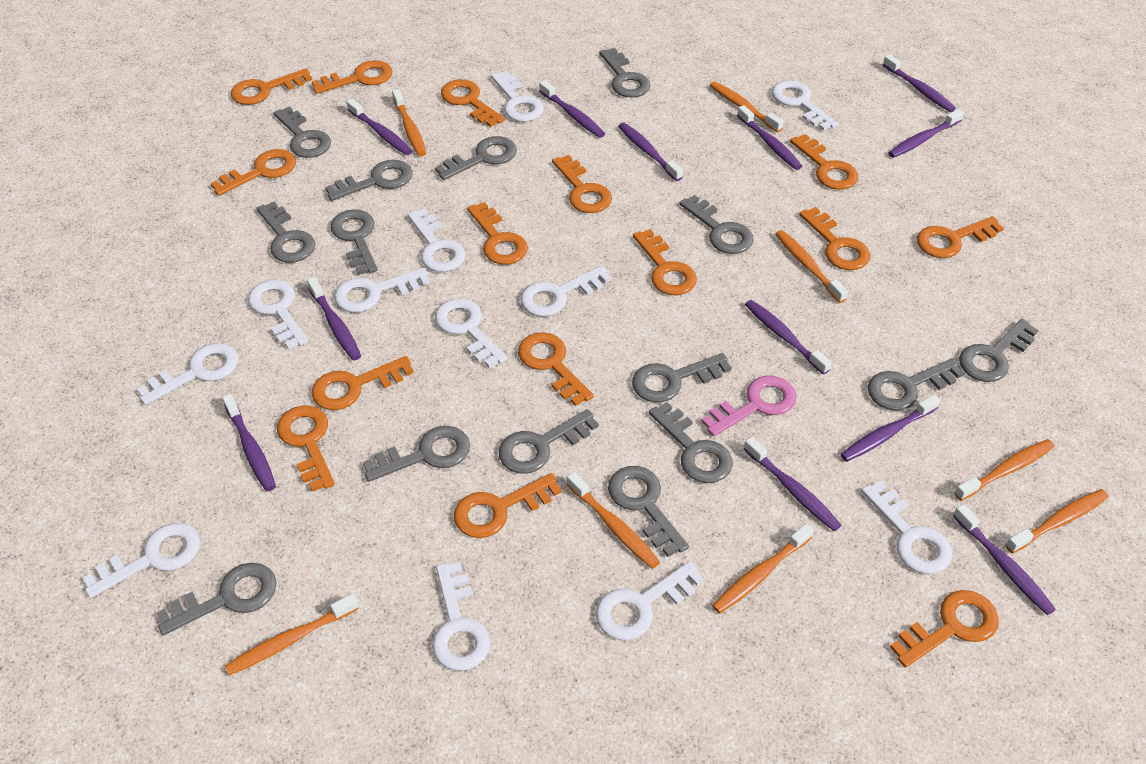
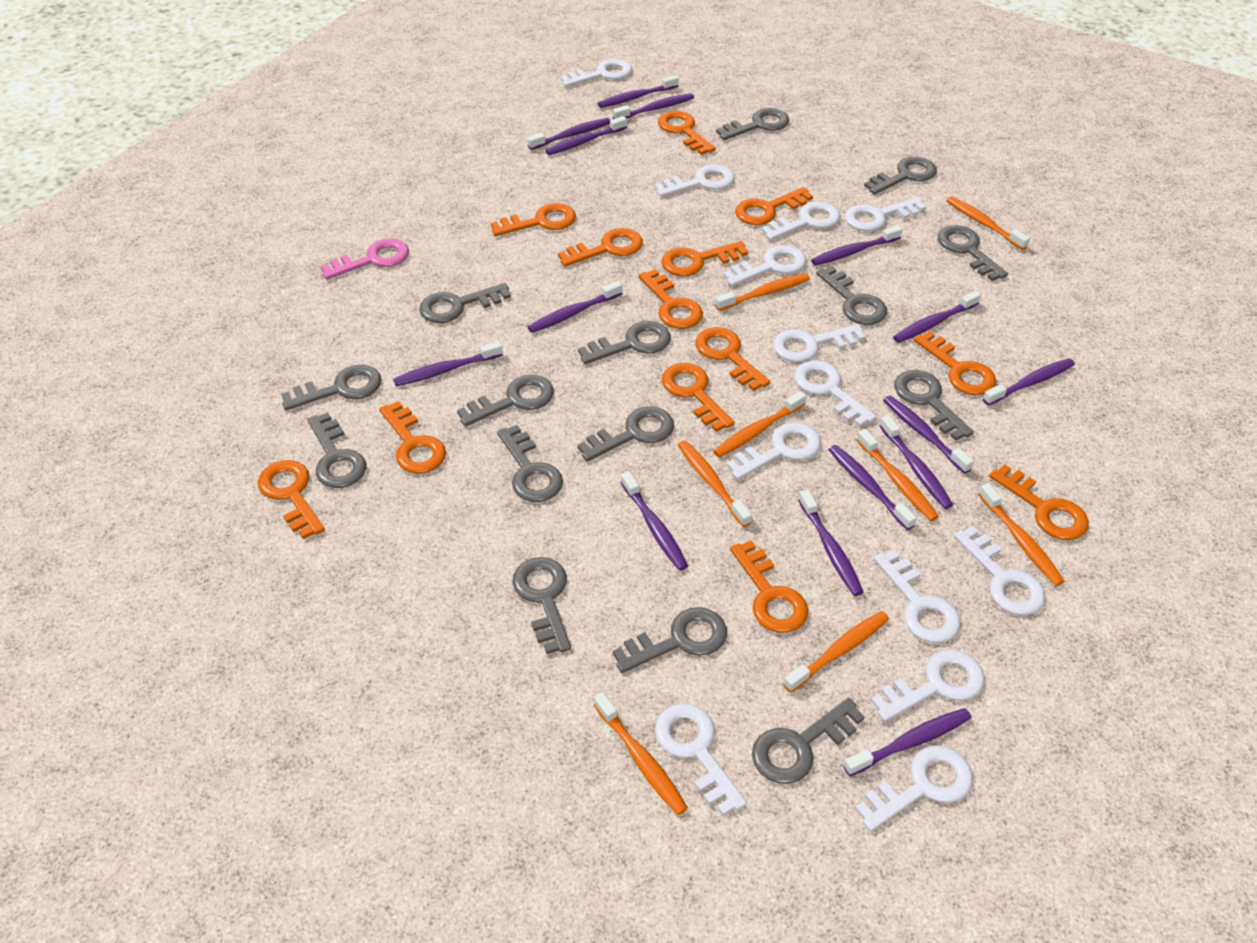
orange key: [211,149,296,196] [231,68,312,105] [277,405,335,492] [311,356,414,410] [312,60,392,94] [441,79,505,127] [454,473,561,538] [467,202,528,265] [518,332,594,406] [552,155,612,213] [633,229,697,295] [790,134,858,190] [799,207,870,270] [890,590,999,668] [917,216,1004,258] = 15 -> [258,460,325,539] [379,401,446,474] [491,203,576,236] [558,228,643,267] [638,269,703,329] [658,111,716,155] [661,241,748,276] [662,363,735,432] [695,327,770,391] [730,540,808,633] [735,187,813,225] [914,331,996,395] [989,464,1089,540] = 13
purple toothbrush: [222,394,276,491] [307,277,361,361] [347,99,413,155] [539,80,605,138] [618,123,683,181] [737,105,802,170] [744,437,842,531] [745,300,832,375] [841,394,940,462] [883,54,956,112] [888,109,964,158] [953,504,1056,615] = 12 -> [393,341,503,386] [527,118,610,150] [528,281,623,333] [545,116,627,155] [598,75,679,108] [613,93,694,119] [621,471,688,571] [798,489,863,596] [811,225,903,266] [829,445,917,530] [843,708,971,776] [879,415,953,509] [883,396,974,474] [893,291,981,343] [983,358,1075,405] = 15
white key: [82,523,200,598] [137,343,238,405] [248,280,308,349] [334,267,430,313] [408,209,466,272] [432,562,491,671] [435,298,507,368] [491,71,544,122] [521,266,611,317] [595,561,704,640] [772,80,838,131] [861,481,952,574] = 12 -> [560,59,632,87] [655,164,735,197] [655,704,747,816] [723,245,807,286] [726,422,821,480] [761,201,841,240] [773,324,866,362] [794,360,877,427] [845,197,926,231] [855,745,973,832] [871,649,985,722] [874,550,961,643] [953,526,1046,615] = 13

